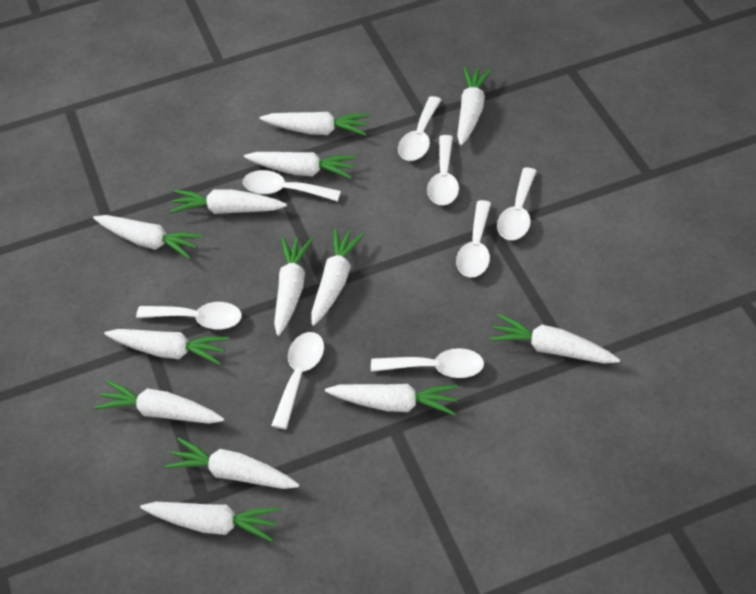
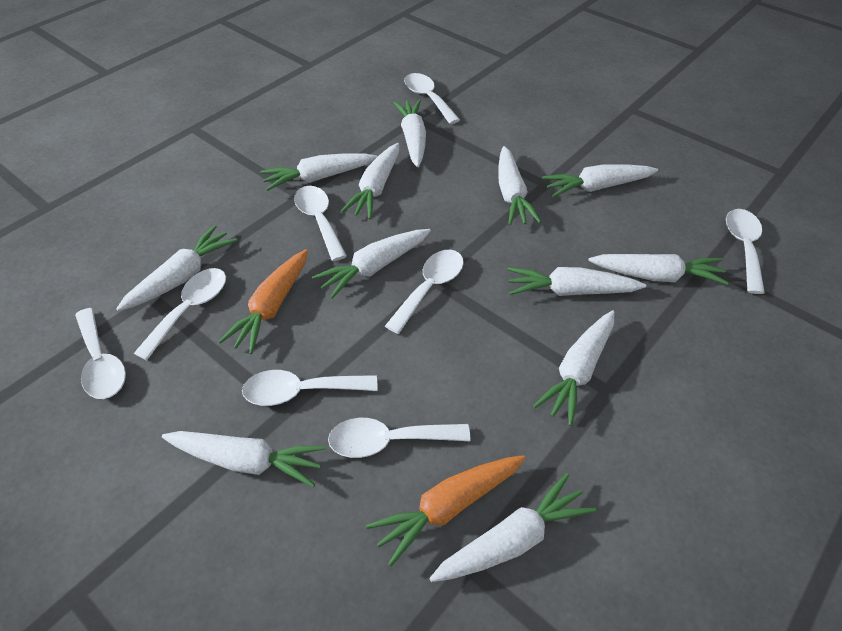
orange carrot: none = 0 -> [218,249,308,354] [366,455,525,566] = 2
white carrot: [93,215,203,259] [94,380,224,424] [104,329,229,365] [140,502,280,542] [165,438,299,489] [169,189,287,214] [244,152,357,179] [260,112,370,136] [274,237,313,336] [311,228,365,326] [325,384,458,415] [457,67,492,146] [489,314,620,364] = 13 -> [116,225,238,311] [162,431,326,487] [260,153,377,191] [312,229,431,299] [340,143,399,219] [393,99,426,167] [429,473,596,582] [498,146,541,225] [507,267,647,296] [533,310,615,426] [542,164,658,197] [588,254,729,285] = 12

